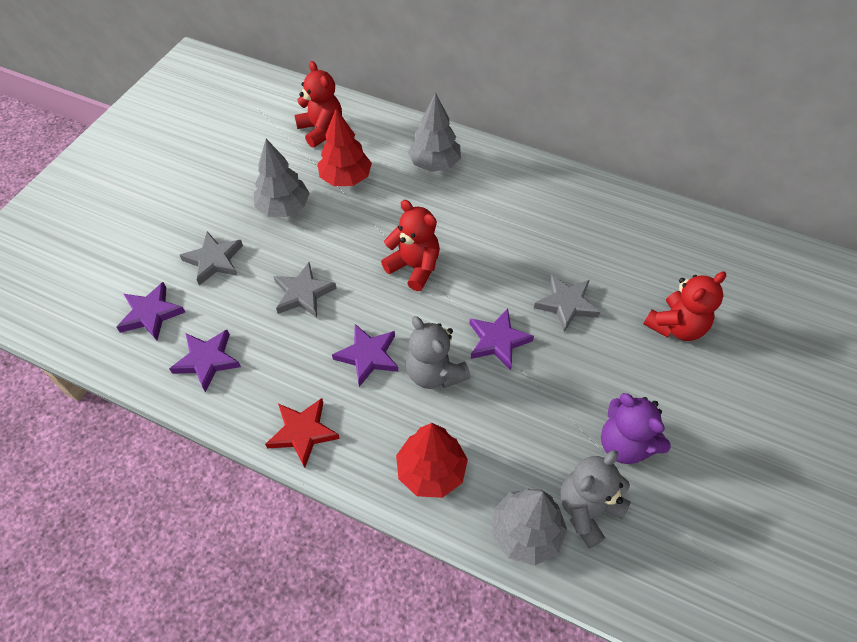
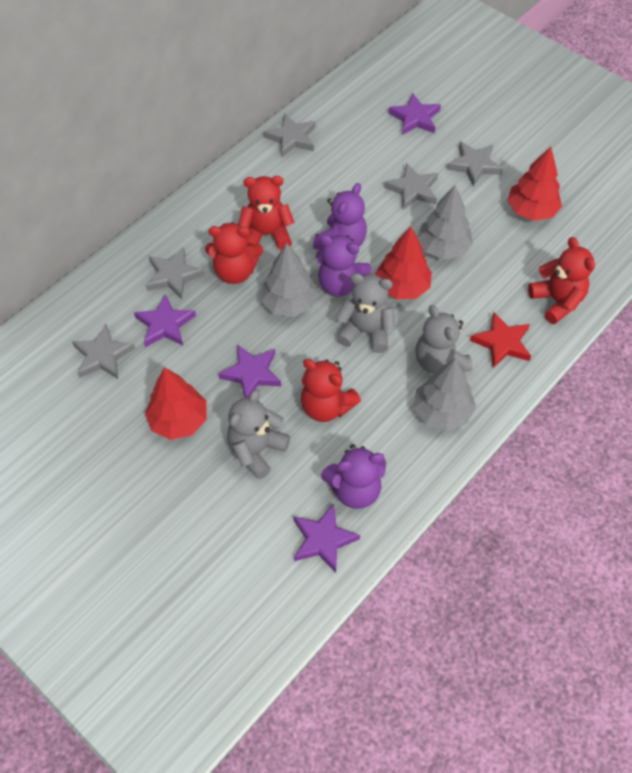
grey star: [180,231,243,286] [273,262,337,318] [534,274,600,332] = 3 -> [72,324,135,379] [146,247,205,299] [264,114,315,157] [384,163,438,210] [447,141,503,187] = 5
grey teddy bear: [406,316,471,389] [560,450,631,549] = 2 -> [227,389,290,480] [336,273,396,353] [415,305,472,374] = 3
purple teddy bear: [601,393,671,464] = 1 -> [313,183,367,250] [316,235,372,296] [321,444,386,509] = 3
red teddy bear: [294,61,342,148] [381,200,440,291] [644,271,726,341] = 3 -> [205,222,263,284] [238,176,295,250] [301,359,361,422] [528,237,595,324] = 4
red tree: [318,108,372,186] [396,423,468,498] = 2 -> [145,367,207,440] [375,226,432,299] [507,147,562,221] = 3

